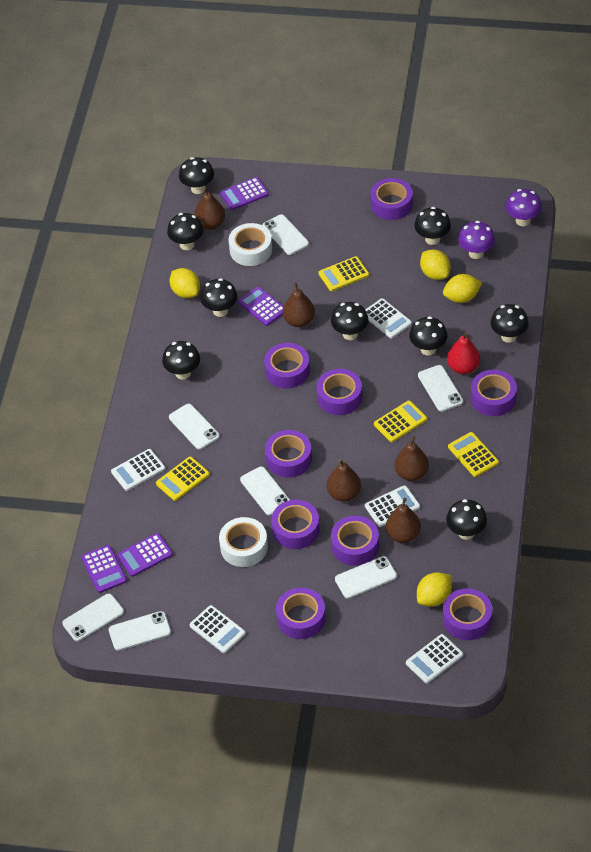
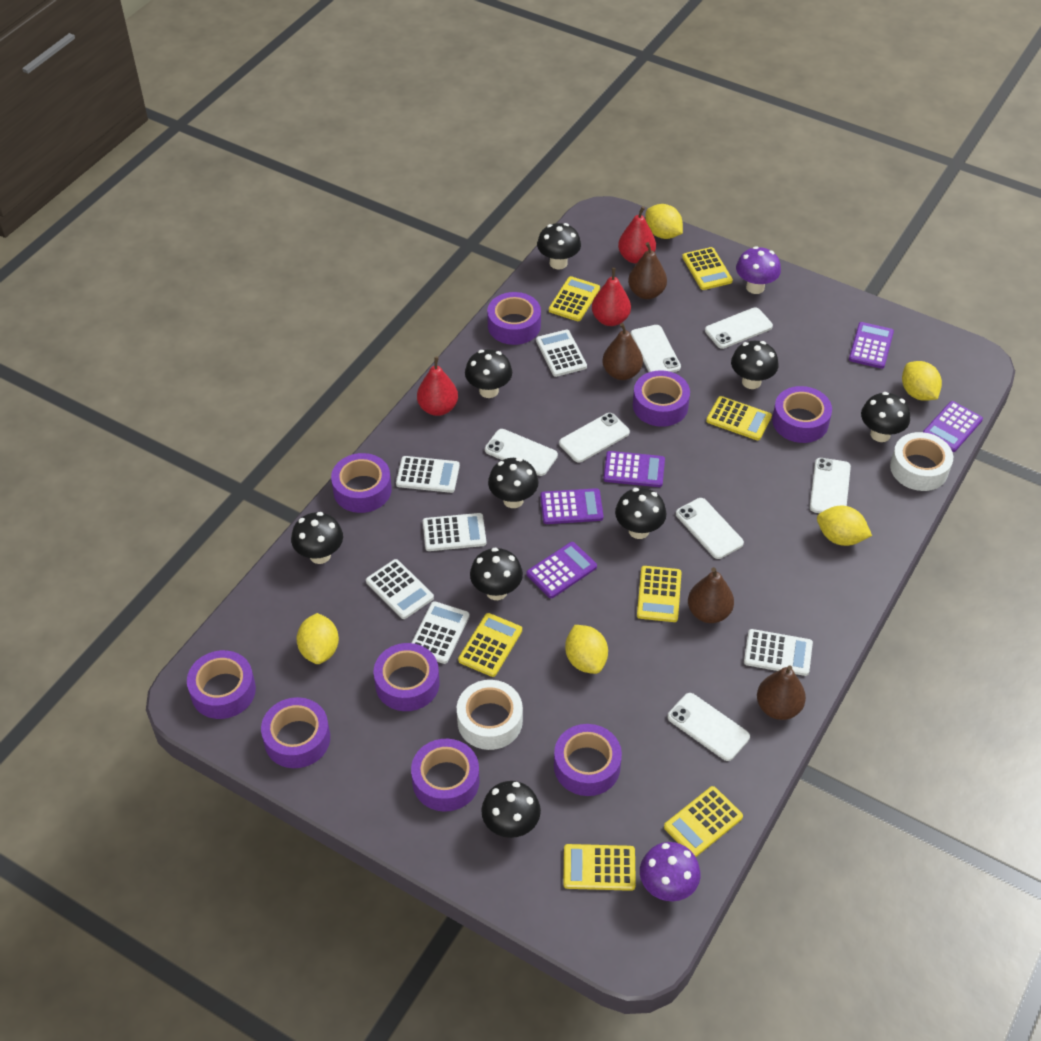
brown pear: [194,188,225,230] [283,282,315,327] [327,459,361,502] [386,498,421,543] [395,436,429,481] = 5 -> [602,323,643,380] [628,242,667,299] [688,567,734,623] [757,665,806,720] = 4
purple calculator: [81,545,127,593] [117,533,173,577] [220,177,269,210] [238,286,284,326] = 4 -> [526,542,597,598] [540,488,603,524] [603,451,665,487] [849,322,894,369] [923,401,983,452] = 5
red pear: [447,332,480,374] = 1 -> [417,357,458,416] [592,268,631,326] [618,206,656,264] = 3
white calculator: [111,449,165,491] [190,605,246,653] [365,298,412,339] [365,485,420,527] [406,634,463,684] = 5 -> [366,559,434,619] [396,456,460,493] [411,601,469,664] [423,513,486,551] [536,330,587,377] [744,629,813,676] = 6
yellow calculator: [156,457,210,501] [318,256,369,291] [374,401,427,442] [448,432,499,477] = 4 -> [458,613,522,677] [549,276,600,321] [563,844,636,891] [637,566,682,622] [664,786,743,857] [682,247,733,290] [706,396,772,440] = 7
yellow lemon: [170,268,200,298] [417,572,452,607] [420,249,450,280] [443,274,482,303] = 4 -> [296,613,339,664] [565,625,608,674] [646,204,683,239] [817,506,872,546] [902,361,942,401] = 5

